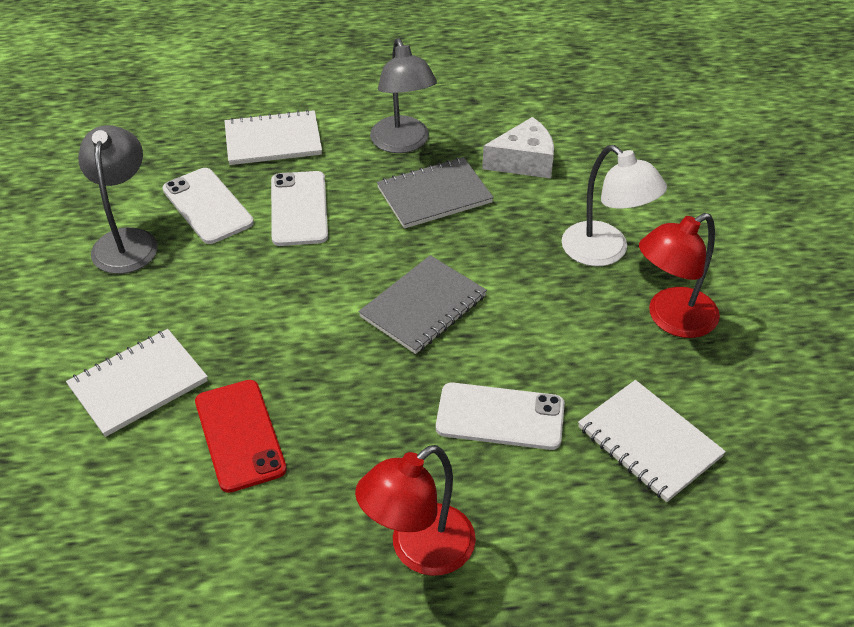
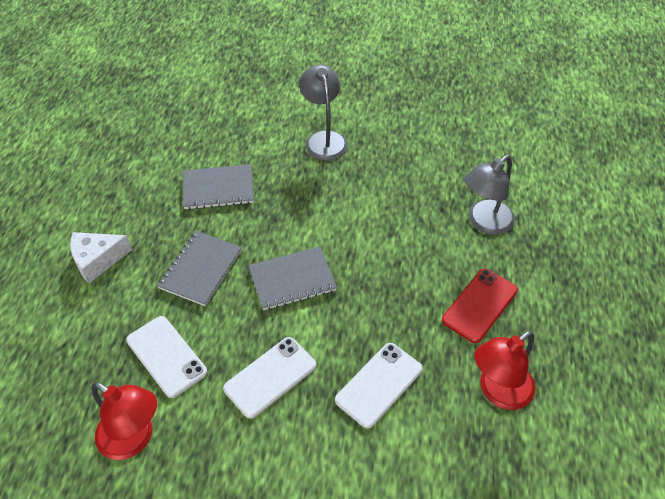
grey notebook: [359,255,487,354] [377,157,494,229] = 2 -> [157,231,242,306] [183,164,254,210] [248,246,337,310] = 3
white lamp: [562,145,667,266] = 1 -> none = 0
white notebook: [66,329,208,437] [225,110,322,165] [578,380,726,502] = 3 -> none = 0

